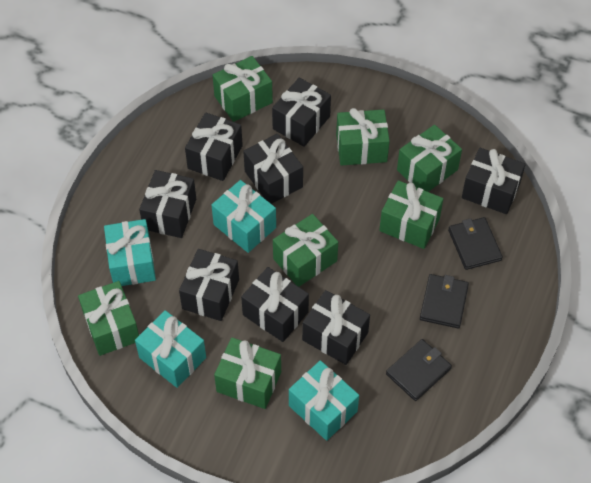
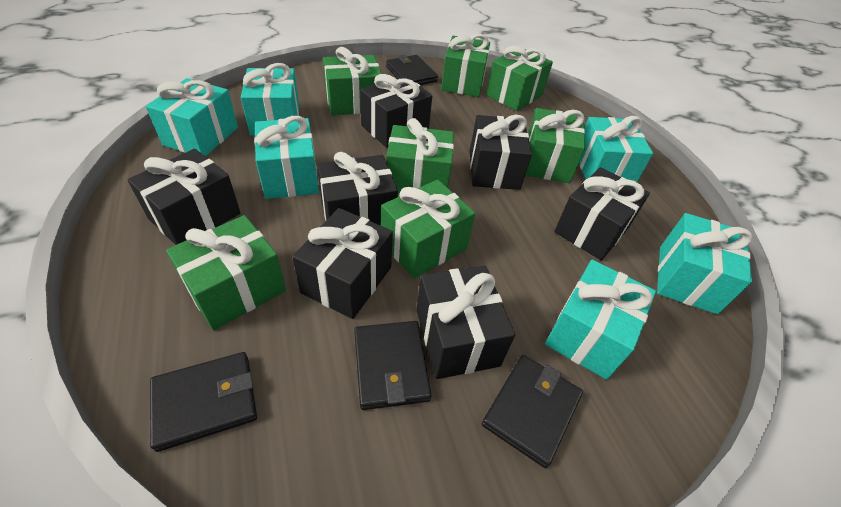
black gift: [139,170,196,238] [179,249,239,321] [185,112,243,181] [241,267,309,342] [243,134,303,204] [272,78,331,147] [302,290,370,365] [462,148,526,214] = 8 -> [127,149,240,245] [292,208,393,319] [317,152,398,226] [360,74,432,148] [416,266,515,379] [470,115,532,190] [554,167,650,260] = 7
black wallet: [386,339,452,401] [420,274,469,329] [448,217,503,270] = 3 -> [150,352,257,452] [354,321,432,410] [386,55,438,85] [482,355,583,468] = 4
turquoise gift: [104,219,156,286] [135,310,206,388] [212,180,276,253] [289,360,359,441] = 4 -> [146,78,238,157] [241,63,299,135] [254,116,319,199] [545,260,656,380] [579,116,653,182] [657,213,752,314] = 6

